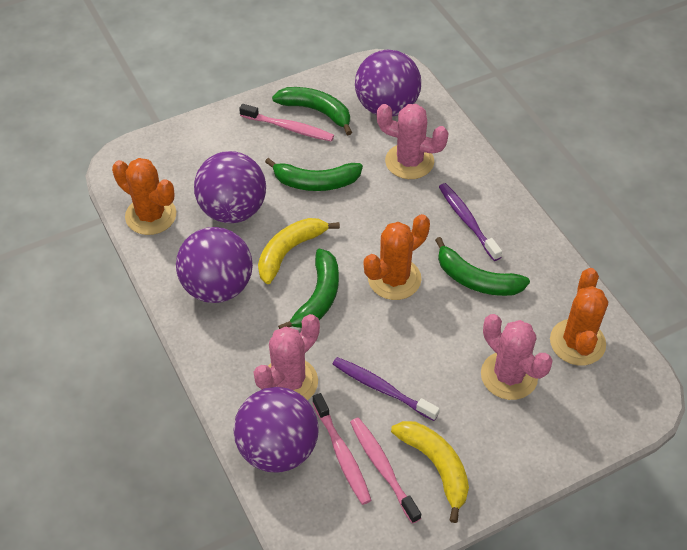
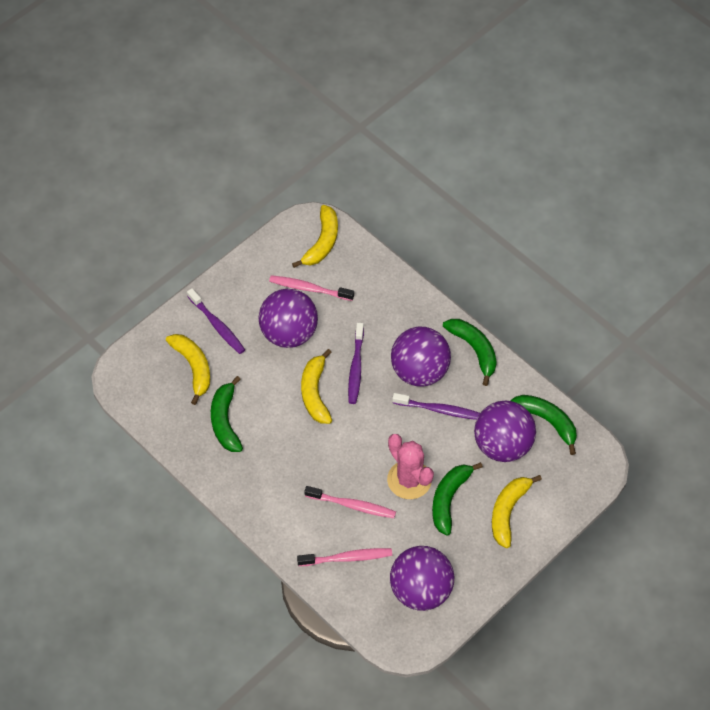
orange cactus: [112,158,176,235] [364,214,430,300] [550,268,608,365] = 3 -> none = 0
pink cactus: [254,314,320,400] [377,104,449,179] [481,314,553,400] = 3 -> [387,434,434,499] = 1
purple toothbrush: [333,357,440,421] [439,183,502,261] = 2 -> [187,288,245,354] [348,323,364,404] [392,393,480,420] = 3
yellow banana: [258,218,340,284] [391,421,469,523] = 2 -> [166,334,210,405] [292,205,338,268] [301,349,332,424] [492,475,542,548] = 4

